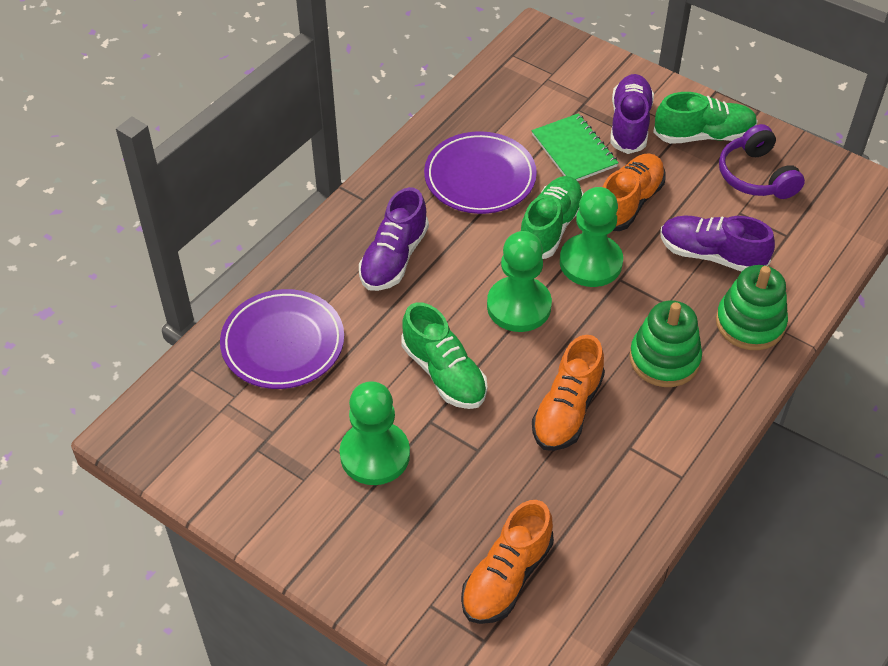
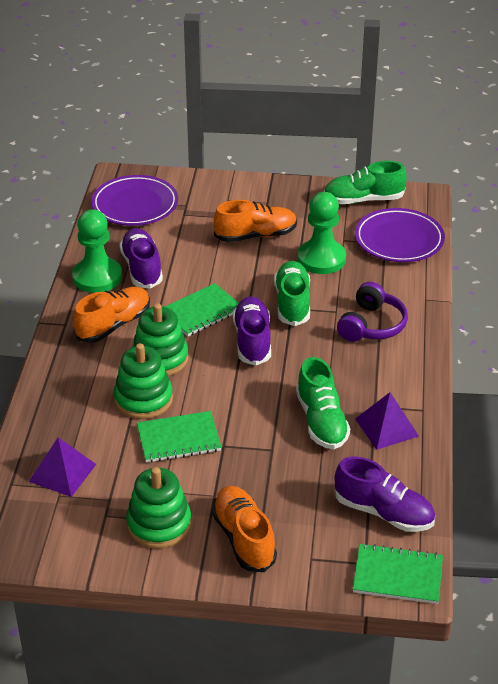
green notebook: [531,113,619,181] = 1 -> [137,411,222,463] [165,283,239,336] [353,543,443,604] = 3
green pawn: [340,381,410,485] [487,231,552,332] [560,187,623,287] = 3 -> [72,209,122,293] [297,192,346,274] = 2
green stacking toy: [629,300,702,387] [716,265,788,350] = 2 -> [114,343,173,419] [126,467,192,549] [132,303,189,376] = 3
purple pyramid: none = 0 -> [29,437,96,497] [355,392,419,450] = 2

